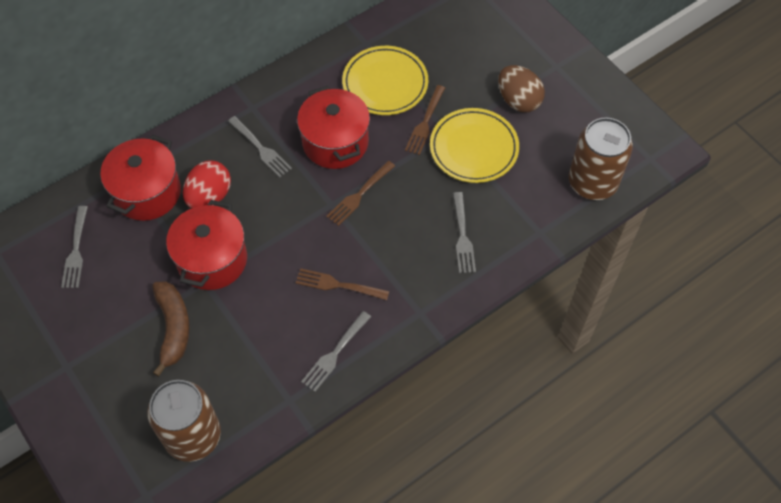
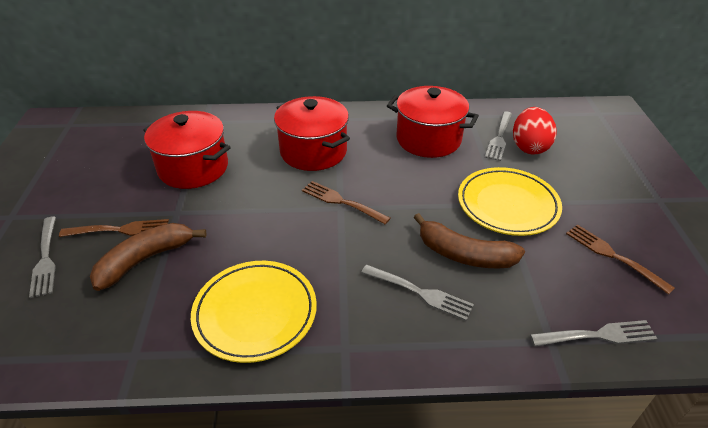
brown banana: [152,281,190,377] = 1 -> [90,223,207,291] [414,213,525,269] = 2
brown can: [147,380,221,462] [569,118,633,200] = 2 -> none = 0
brown egg: [498,65,545,112] = 1 -> none = 0

